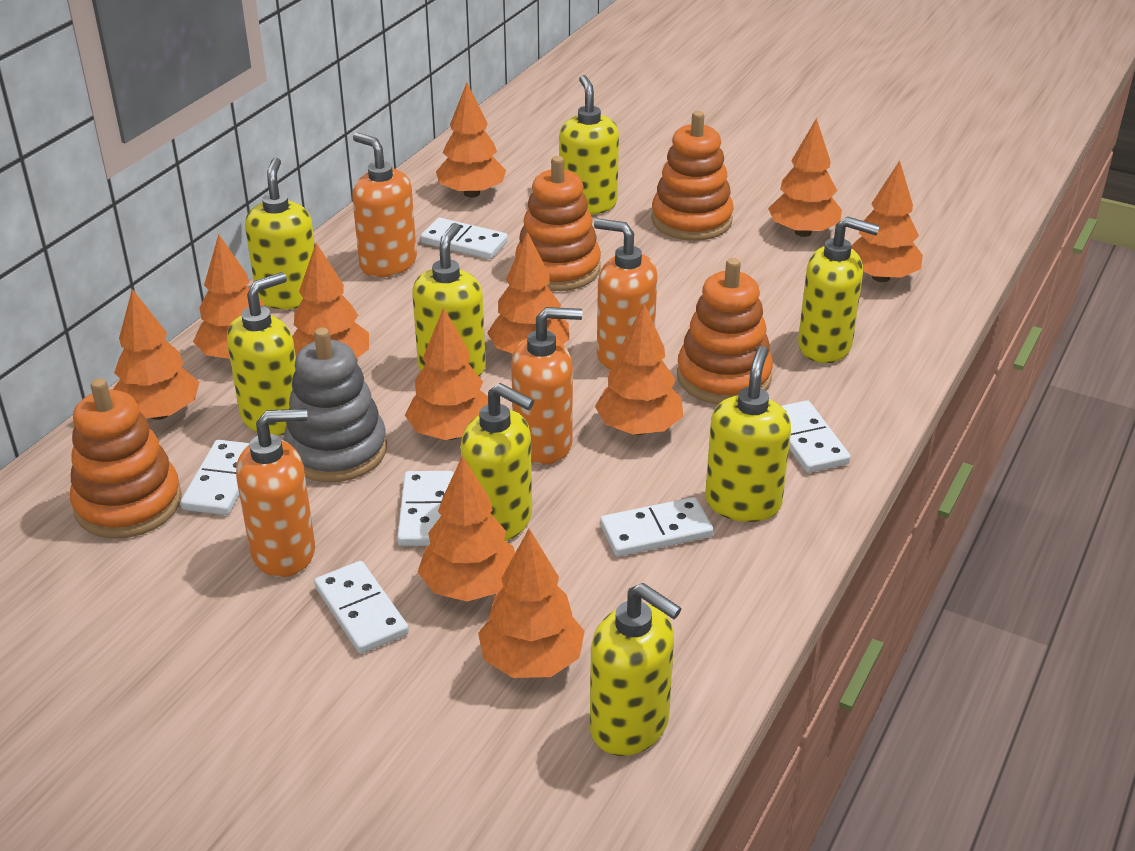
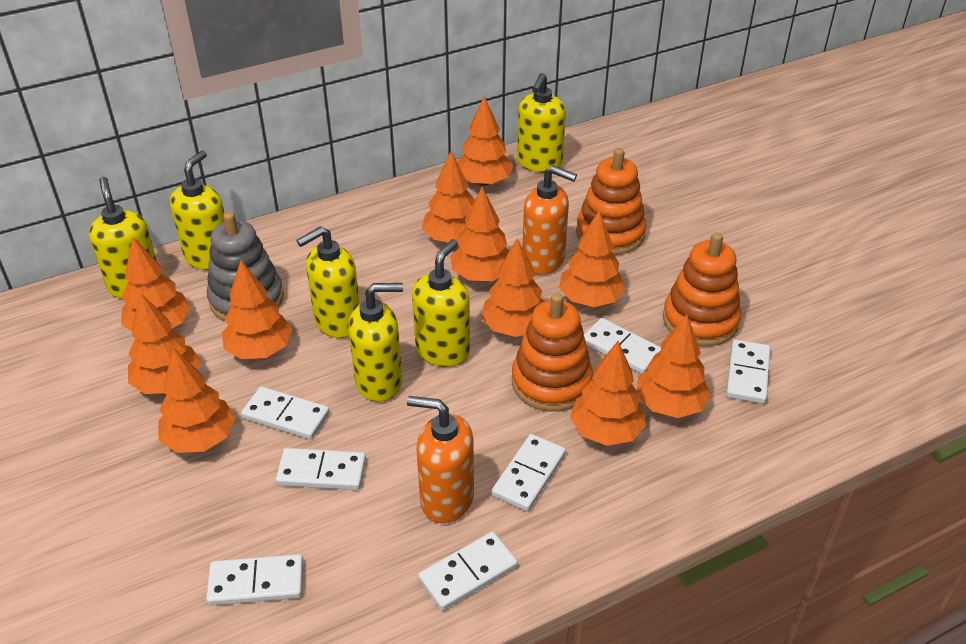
orange soap dispenser: [236,409,315,577] [352,133,417,277] [511,307,583,464] [594,218,657,370] = 4 -> [407,396,474,524] [523,165,577,275] = 2
orange stacking toy: [70,378,182,539] [515,156,601,291] [651,111,734,241] [677,258,773,405] = 4 -> [512,293,593,412] [576,148,646,255] [663,232,741,346] = 3
white domino: [180,440,250,515] [314,561,409,654] [397,471,454,546] [420,218,508,259] [600,497,713,557] [782,400,851,473] = 6 -> [206,554,303,605] [241,386,330,439] [276,448,366,490] [418,532,518,611] [492,434,566,511] [584,318,661,374] [726,339,771,404] = 7
yellow soap dispenser: [227,272,296,435] [245,157,315,309] [412,223,486,376] [460,383,534,541] [559,75,619,215] [590,583,682,756] [705,346,791,522] [798,216,880,363] = 8 -> [89,177,157,299] [170,150,225,270] [296,226,360,338] [348,283,403,402] [412,239,470,367] [517,73,566,172] = 6

